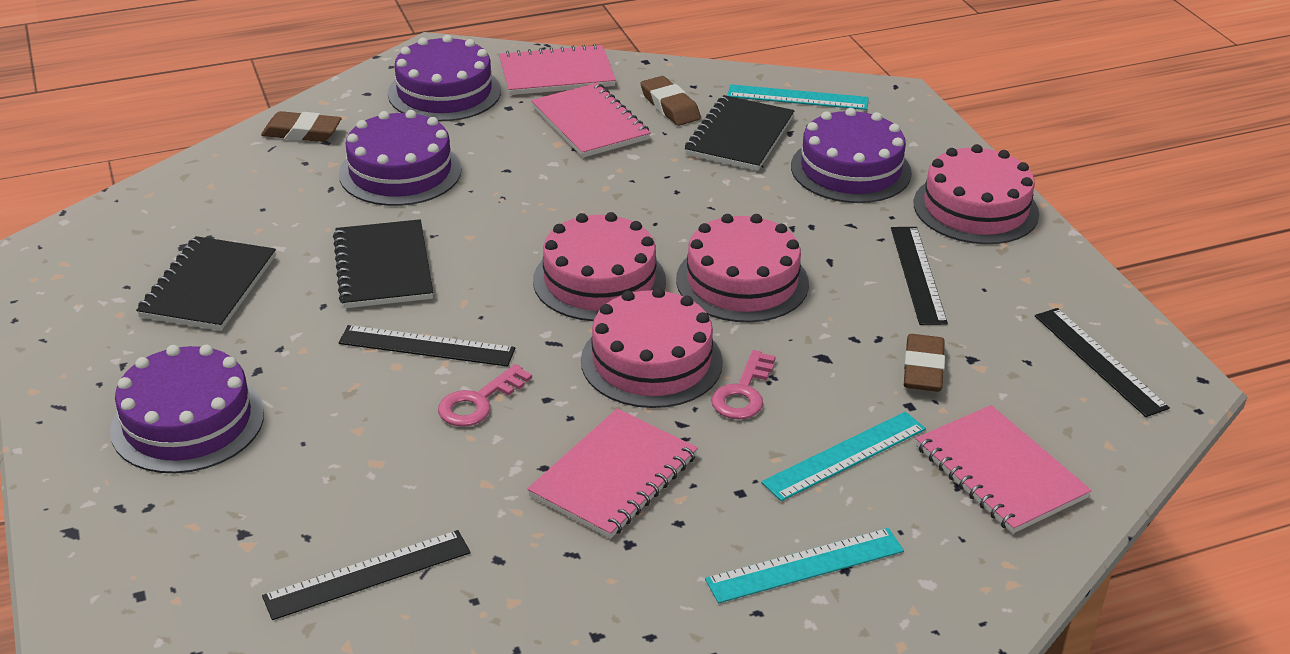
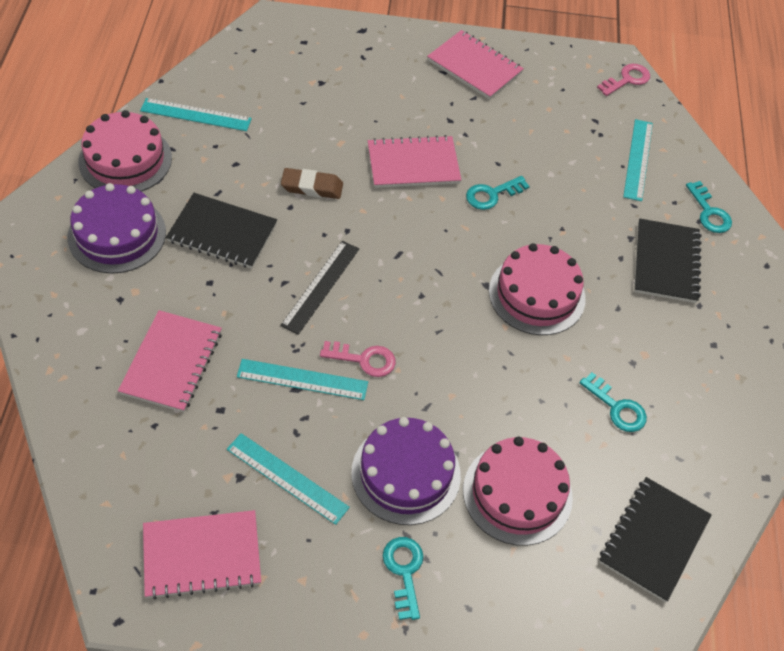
black ruler: [262,530,471,620] [338,325,515,367] [891,227,948,325] [1035,308,1170,417] = 4 -> [280,241,359,335] = 1
brown eraser: [261,111,342,142] [640,76,701,126] [904,334,945,392] = 3 -> [281,168,343,199] = 1
pink cake: [533,212,666,321] [581,287,723,408] [676,214,809,322] [914,144,1039,244] = 4 -> [78,110,172,192] [463,437,573,546] [489,243,586,335] = 3
purple cake: [110,345,264,473] [339,110,462,206] [388,35,501,121] [791,108,912,203] = 4 -> [67,183,166,274] [351,417,461,525] = 2
turquoise key: none = 0 -> [383,537,423,620] [466,176,530,210] [579,372,647,432] [686,181,732,233] = 4
turquoise ruler: [705,528,904,603] [727,84,869,110] [761,412,926,501] = 3 -> [140,98,252,131] [227,433,350,525] [237,359,368,400] [623,119,653,201] = 4

